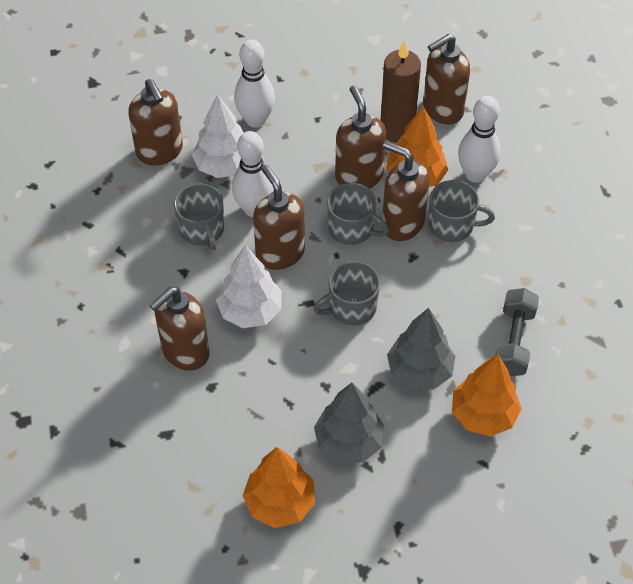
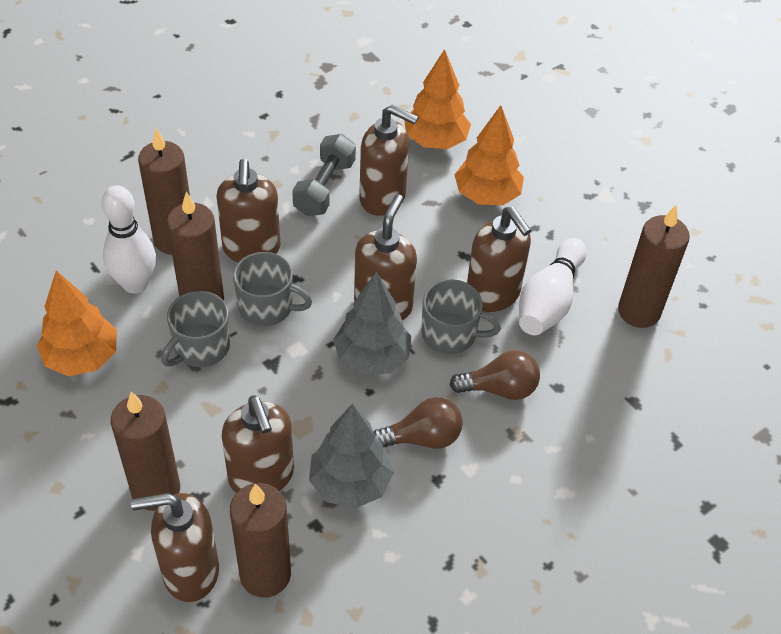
brown candle: [381,40,421,143] = 1 -> [111,392,180,511] [138,128,190,255] [167,192,224,301] [230,483,291,598] [618,205,690,328] = 5
brown light bulb: none = 0 -> [373,397,463,449] [449,350,540,400] = 2
grey mug: [174,183,224,250] [313,261,380,326] [327,183,389,245] [428,180,495,242] = 4 -> [161,291,230,367] [233,252,312,326] [422,279,501,354] = 3
white bowling pin: [232,131,274,217] [234,40,275,128] [458,96,501,183] = 3 -> [102,185,156,294] [519,238,586,335] = 2
white tree: [192,94,243,178] [216,245,282,328] = 2 -> none = 0

